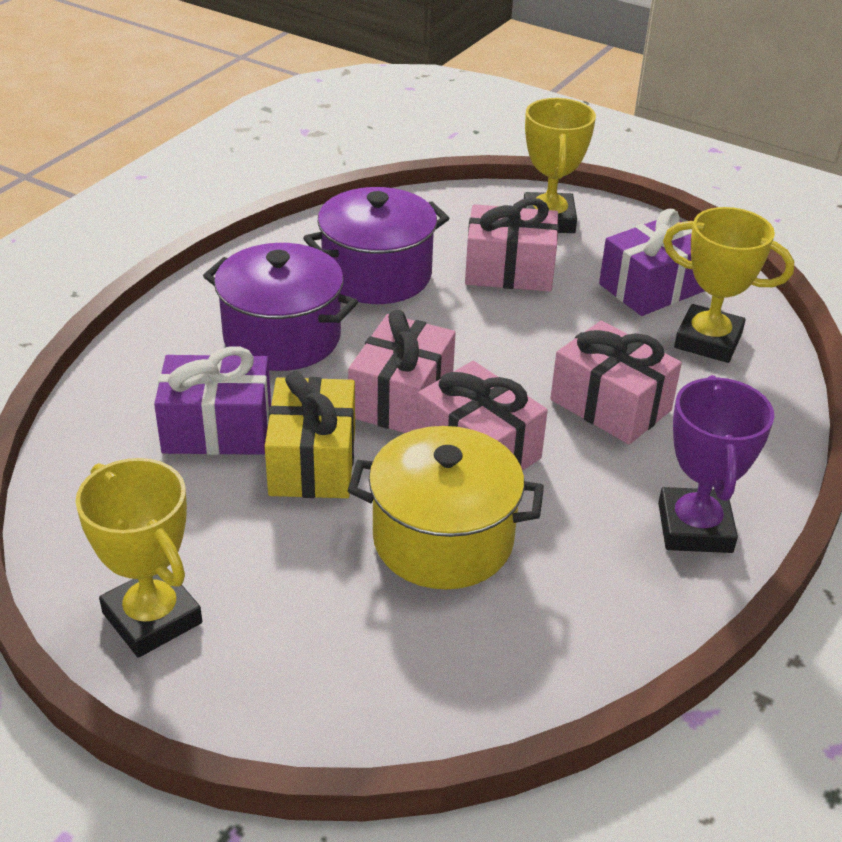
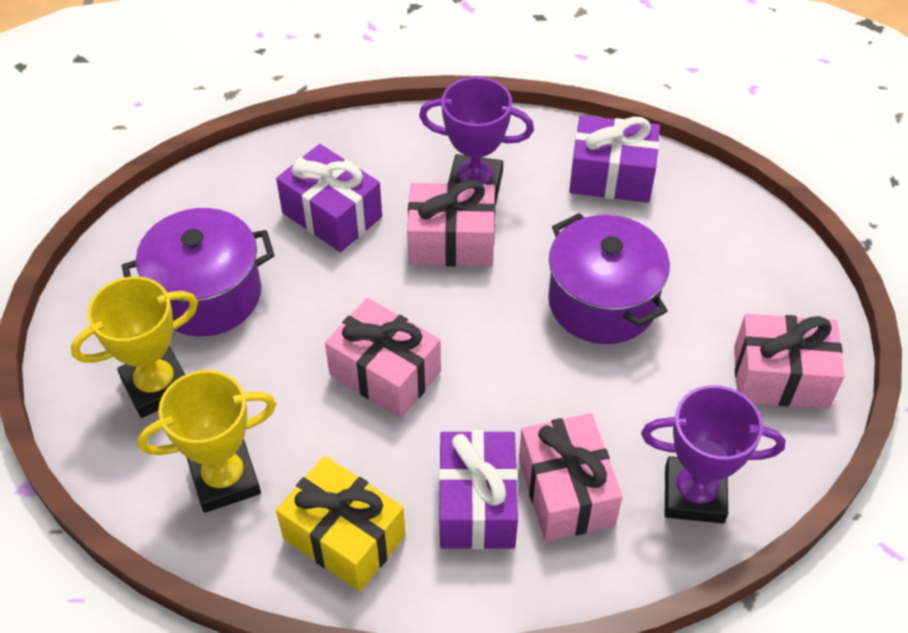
purple gift: [154,346,271,455] [599,209,705,316] = 2 -> [276,144,382,252] [439,430,518,549] [569,115,660,203] = 3
purple trophy: [658,375,774,553] = 1 -> [419,77,534,205] [641,385,785,524] = 2
yellow pot: [348,426,544,590] = 1 -> none = 0
yellow trophy: [76,458,202,658] [524,98,596,233] [663,207,794,363] = 3 -> [71,276,198,418] [137,370,276,513] = 2

